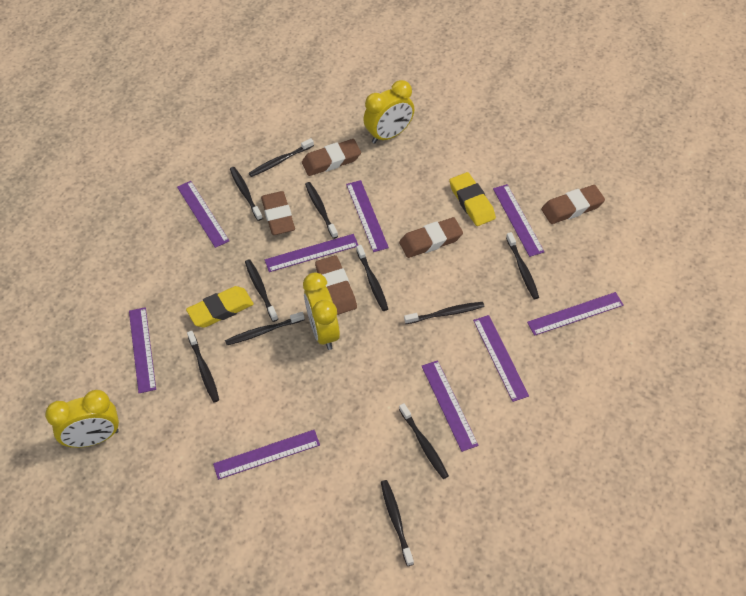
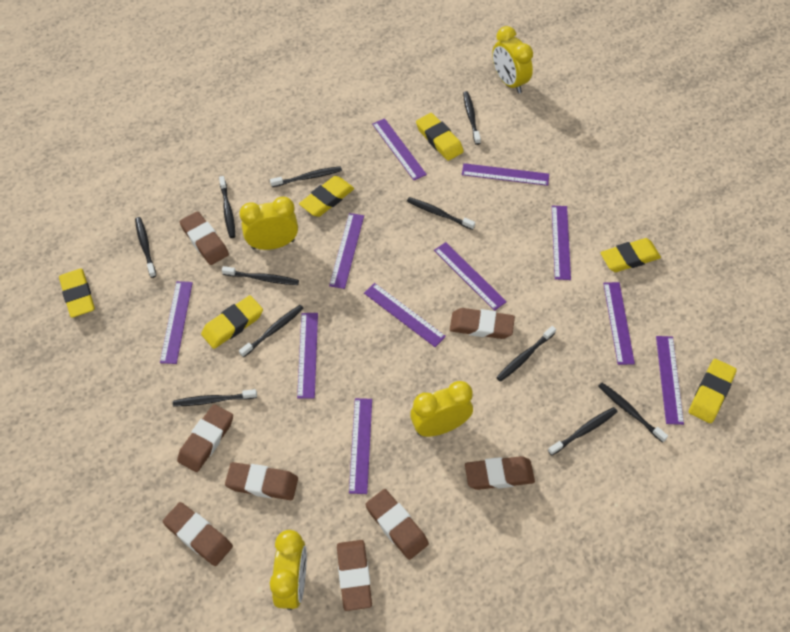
brown eraser: [261,191,295,235] [302,139,361,176] [315,255,357,315] [399,217,463,258] [541,185,605,224] = 5 -> [163,502,233,566] [177,404,233,472] [180,211,229,265] [225,462,298,500] [337,540,372,611] [365,489,429,560] [450,308,515,339] [465,456,535,490] = 8
purple ruler: [129,307,156,393] [177,181,230,248] [213,430,320,480] [265,234,358,272] [346,180,389,252] [422,360,479,452] [473,315,529,402] [493,184,544,257] [527,292,624,336] = 9 -> [160,281,193,364] [297,313,318,399] [329,213,364,289] [349,398,372,494] [364,283,446,347] [372,118,427,180] [434,242,507,311] [462,163,549,186] [552,206,571,280] [603,282,635,365] [656,336,684,425] = 11
yellow clock: [45,390,119,448] [303,272,340,350] [364,80,415,144] = 3 -> [239,197,298,250] [270,530,307,610] [410,381,473,437] [492,26,533,94] = 4
yellow eraser: [186,286,253,328] [449,172,496,226] = 2 -> [59,268,95,318] [201,295,263,349] [299,176,354,217] [416,113,464,161] [600,238,661,272] [689,359,737,423] = 6

